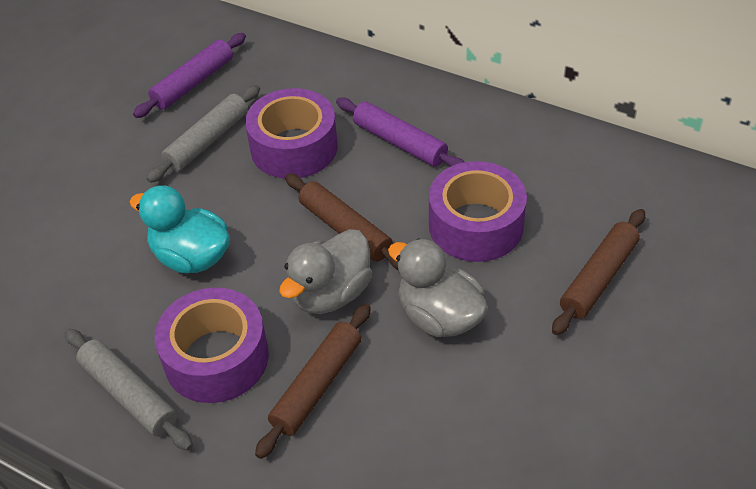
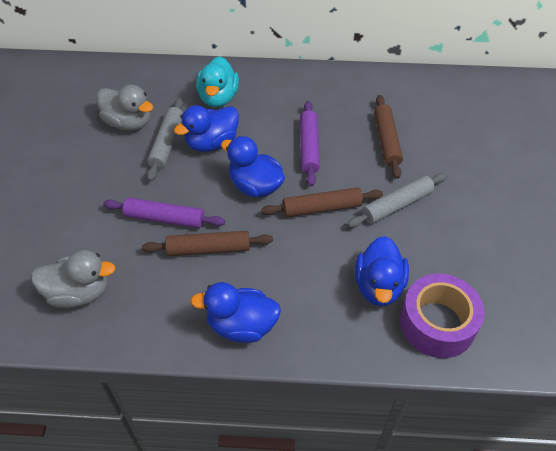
blue duck: none = 0 -> [174,105,239,152] [190,282,281,343] [221,136,285,198] [355,236,409,306] = 4
purple tape: [155,288,269,403] [245,88,338,179] [429,161,527,262] = 3 -> [400,274,484,358] = 1

